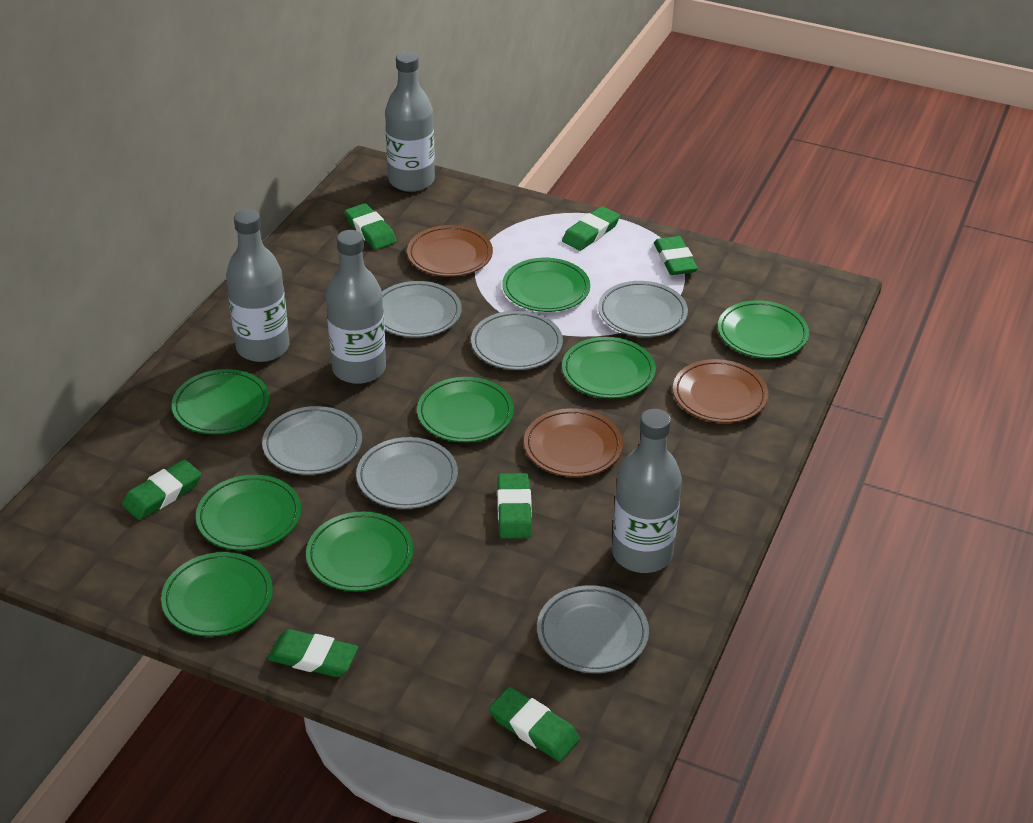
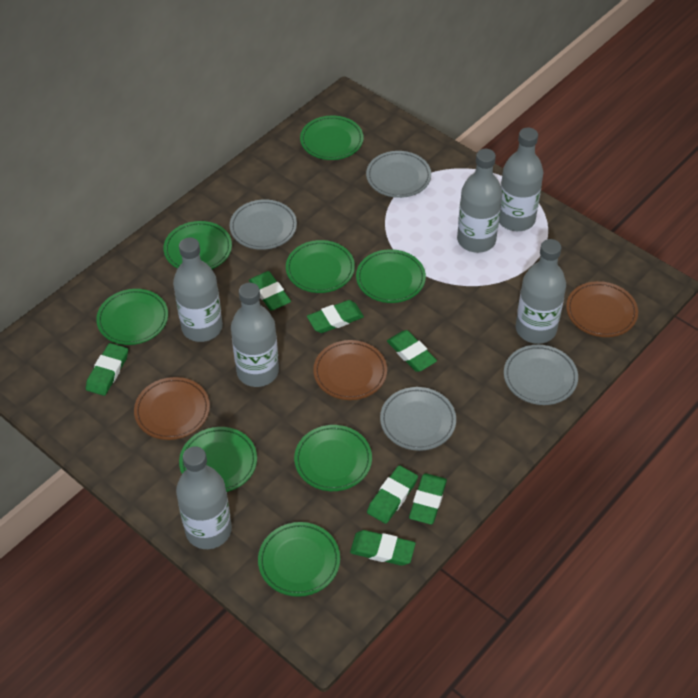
grey bottle: [226,209,289,362] [326,230,386,384] [385,52,435,192] [612,409,682,573] = 4 -> [173,237,223,342] [176,446,232,549] [231,283,279,387] [457,149,502,253] [499,128,543,231] [516,239,566,344] = 6
grey plate: [262,406,362,475] [356,437,458,509] [382,281,462,337] [471,311,563,370] [537,585,649,673] [598,281,688,337] = 6 -> [230,199,297,250] [366,151,431,198] [380,387,456,451] [504,345,578,405] = 4

